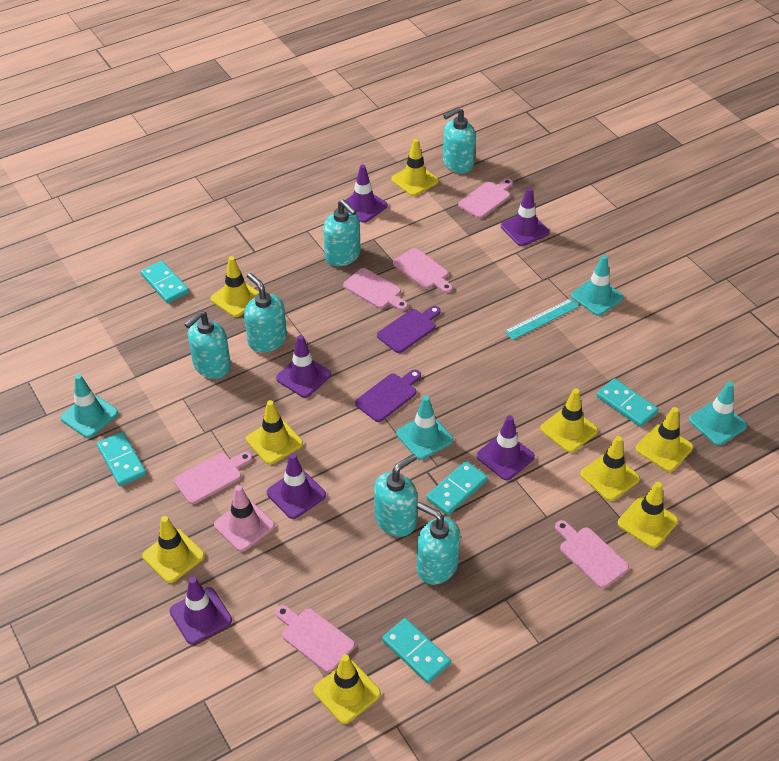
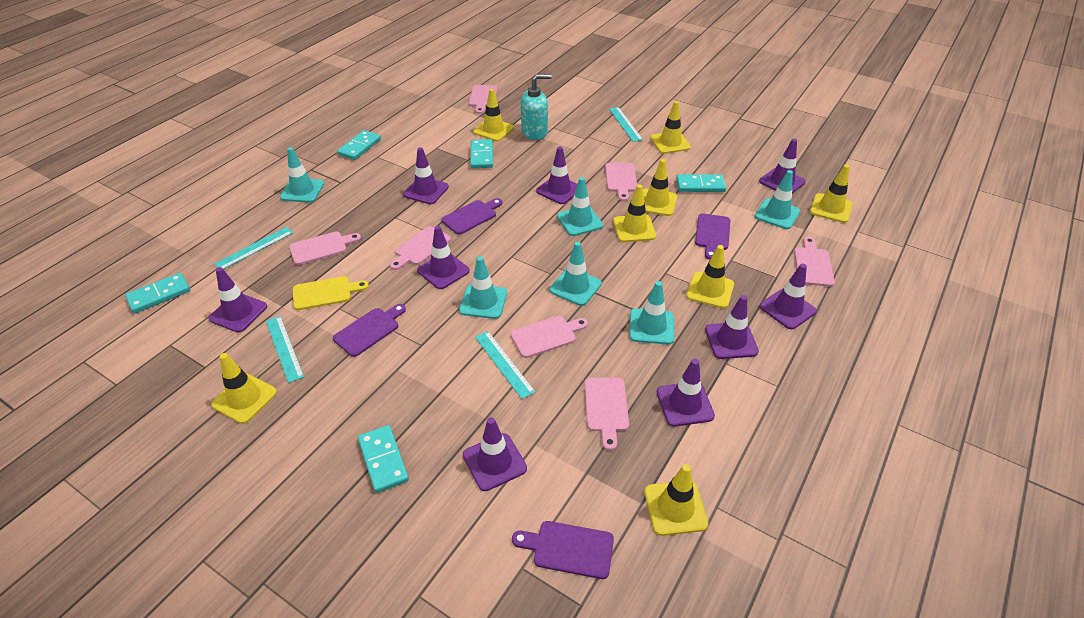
pink cutting board: [174,452,252,504] [275,605,355,673] [343,268,408,311] [393,248,453,293] [458,178,513,218] [555,520,629,588] = 6 -> [289,231,361,265] [390,226,451,270] [469,85,498,114] [511,316,588,358] [584,378,629,451] [605,163,637,201] [794,237,835,287] = 7
pink traffic cone: [214,485,275,552] = 1 -> none = 0
purple cutting board: [355,370,421,422] [377,306,441,353] = 2 -> [333,304,406,357] [441,198,502,235] [512,521,614,579] [695,213,730,260] = 4
purple traffic cone: [170,577,232,645] [267,453,326,519] [276,335,331,398] [345,164,388,223] [476,415,535,480] [501,188,550,246] = 6 -> [208,267,267,333] [403,147,449,204] [417,226,470,289] [463,417,527,491] [536,147,577,204] [657,359,715,427] [705,295,759,359] [759,139,806,193] [759,264,817,329] = 9
turquoise ruler: [504,298,579,340] = 1 -> [214,227,293,269] [266,316,304,383] [475,331,535,399] [609,107,643,142] = 4
turquoise soap dispenser: [184,311,231,379] [244,273,287,352] [323,199,361,266] [374,454,418,537] [416,502,461,585] [443,107,476,173] = 6 -> [521,74,552,140] = 1
turquoise traffic cone: [61,374,118,438] [396,396,453,460] [571,255,624,316] [689,382,747,445] = 4 -> [280,147,324,203] [459,256,507,319] [549,242,602,306] [557,177,603,236] [629,281,674,344] [754,170,800,229] = 6
yellow cutting board: none = 0 -> [293,276,369,310] = 1
yellow traffic cone: [142,516,205,583] [211,256,259,317] [246,400,303,465] [314,654,381,724] [391,139,439,196] [540,388,598,453] [580,436,640,501] [618,482,678,548] [635,407,693,472] = 9 -> [211,353,277,424] [473,89,514,141] [613,184,656,242] [643,159,677,216] [644,464,708,536] [651,101,691,154] [686,245,734,308] [810,164,853,223] = 8

